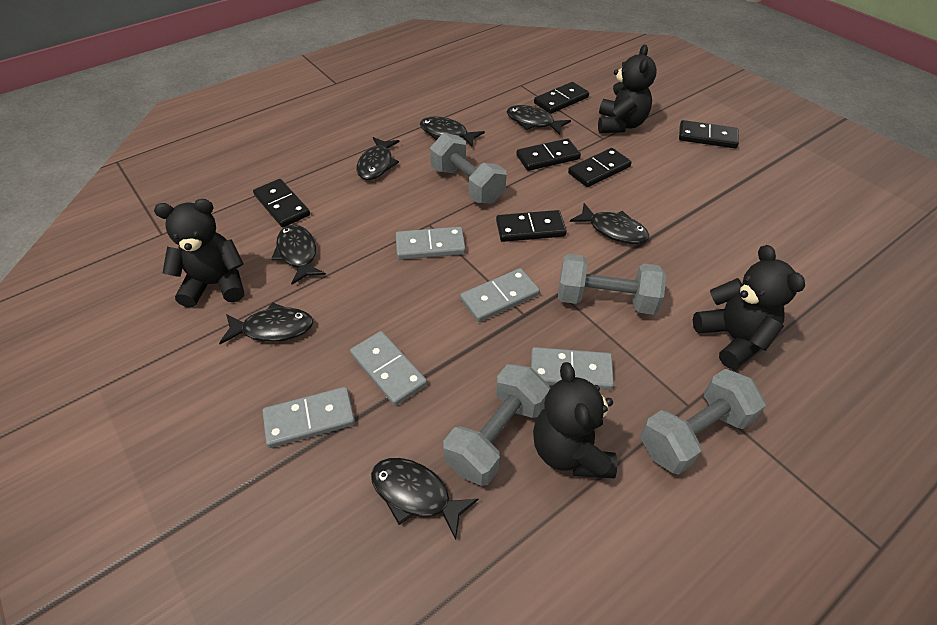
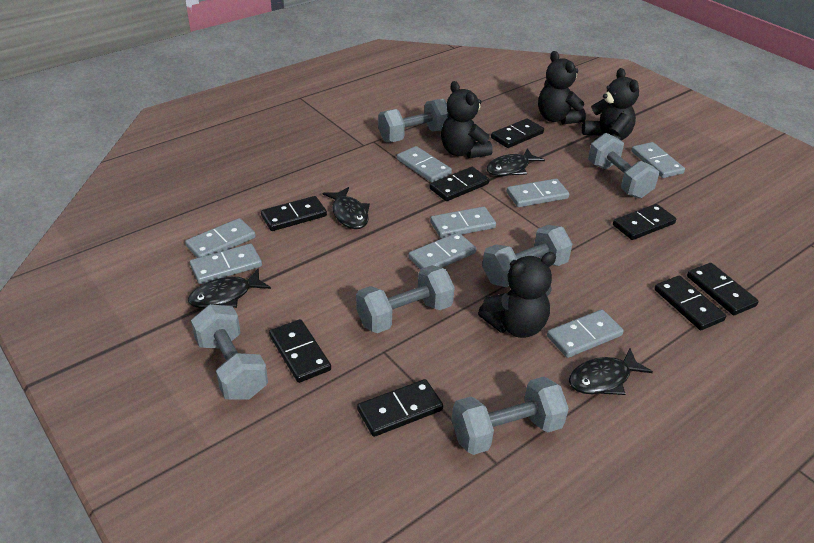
black domino: [253,179,310,227] [496,210,567,242] [516,138,581,171] [534,82,589,114] [568,148,632,187] [679,120,739,148] = 6 -> [261,196,327,231] [269,319,331,383] [357,379,443,437] [429,167,489,201] [491,118,544,148] [613,204,676,240] [655,276,726,330] [687,263,759,315] = 8
black fish: [219,302,313,344] [271,225,326,284] [356,137,400,180] [371,458,479,540] [420,116,485,147] [507,105,571,135] [570,203,649,244] = 7 -> [188,268,271,308] [323,187,370,229] [487,148,545,176] [569,348,653,395] = 4
grey domino: [263,387,355,448] [350,331,427,406] [396,227,466,259] [460,268,540,322] [531,347,614,390] = 5 -> [185,218,256,258] [190,244,262,284] [397,146,452,183] [408,232,476,269] [430,206,496,238] [507,179,569,207] [547,309,624,358] [631,142,685,178] = 8
grey dumbbell: [430,133,507,204] [443,364,550,486] [558,254,666,315] [641,369,766,475] = 4 -> [191,304,268,400] [356,265,455,333] [378,99,448,142] [451,377,569,455] [482,225,572,287] [588,133,659,199] = 6

